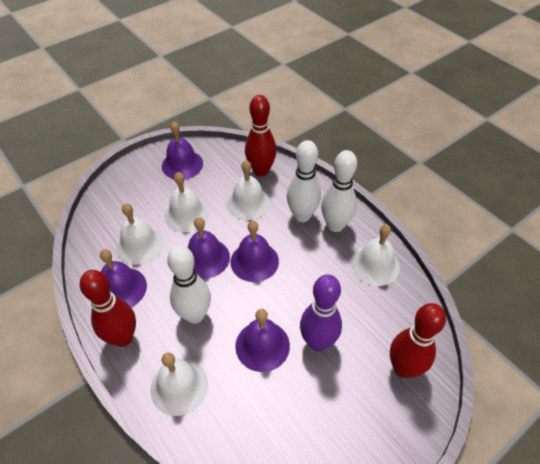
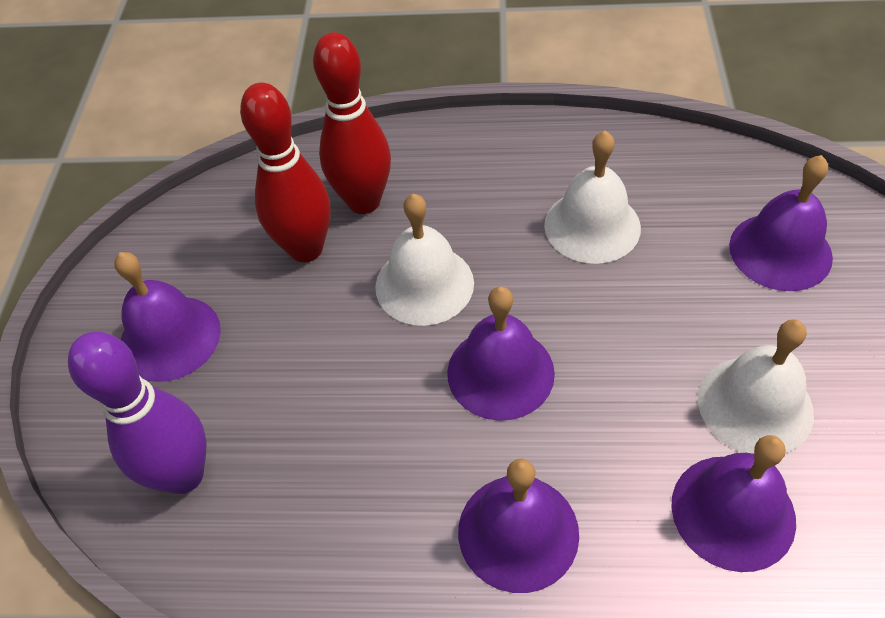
red bowling pin: [80,270,136,347] [245,95,277,177] [390,303,446,378] = 3 -> [240,83,331,262] [313,32,391,214] = 2
white bell: [116,203,164,264] [151,352,208,416] [164,172,210,232] [226,160,270,220] [351,224,400,286] = 5 -> [375,194,474,326] [544,131,641,264] [698,319,814,454] = 3
white bowling pin: [167,245,211,324] [287,140,321,222] [321,150,357,232] = 3 -> none = 0

